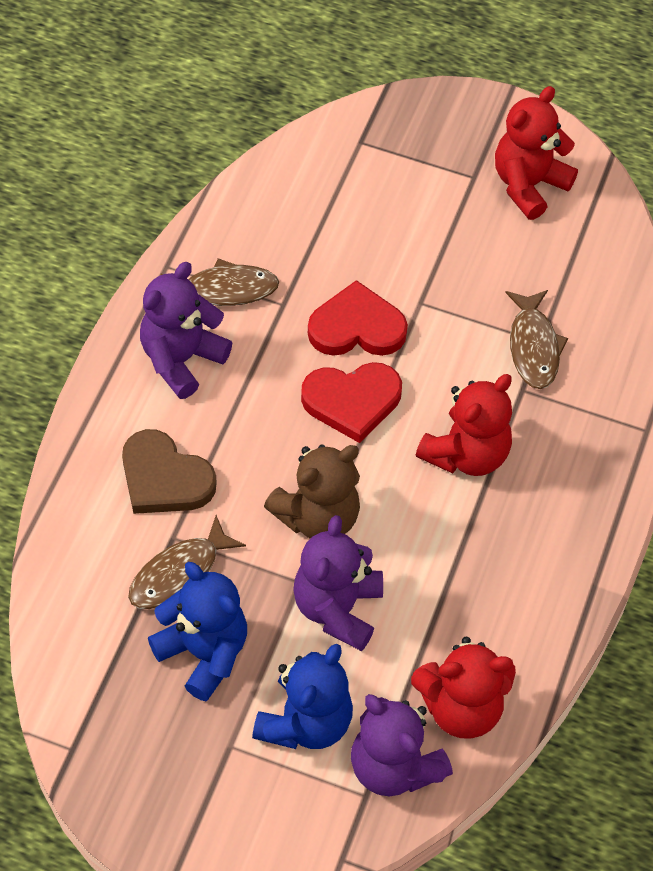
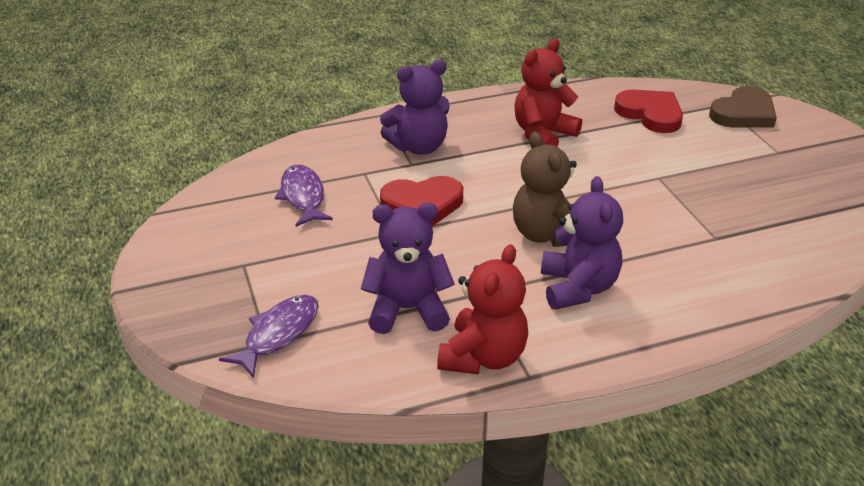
blue teddy bear: [148,562,247,701] [252,644,353,749] = 2 -> none = 0
brown fish: [128,515,246,609] [160,258,279,306] [505,290,568,389] = 3 -> none = 0
purple fish: none = 0 -> [219,295,319,378] [275,165,333,227] = 2
red teddy bear: [411,637,516,739] [416,374,512,476] [495,86,578,220] = 3 -> [437,244,528,375] [514,39,582,147] = 2

